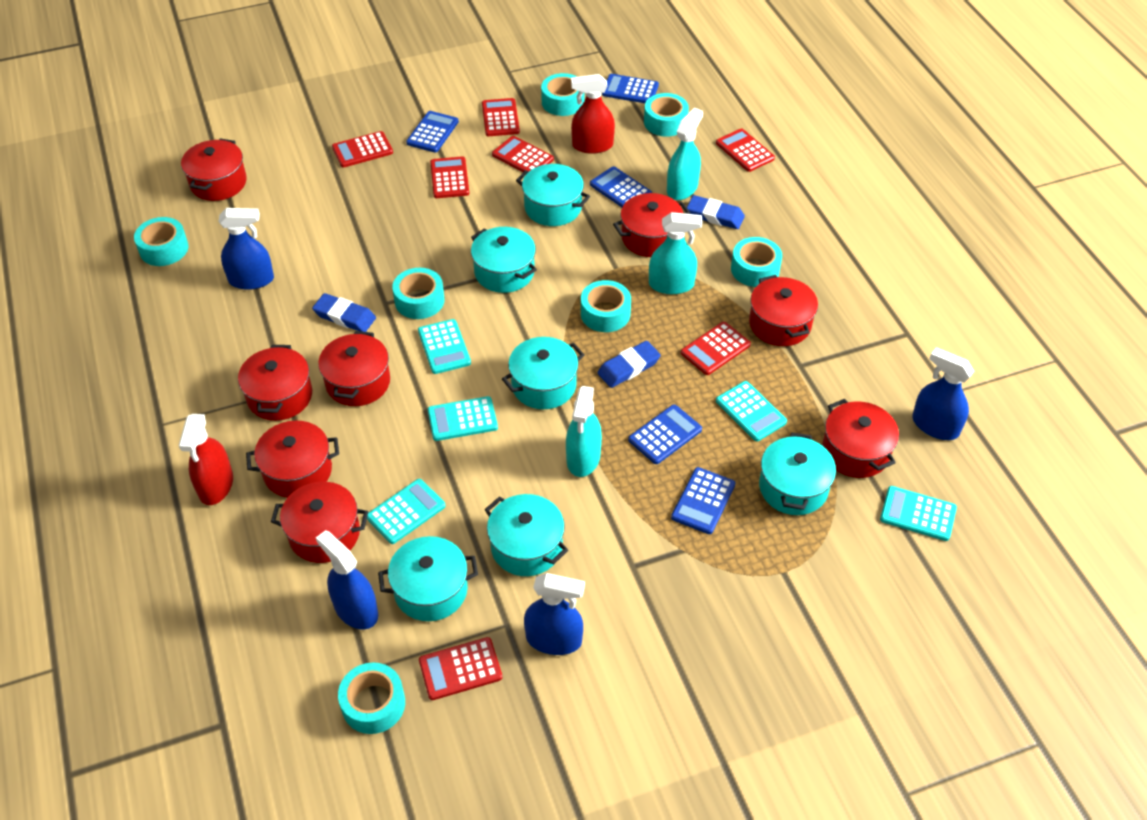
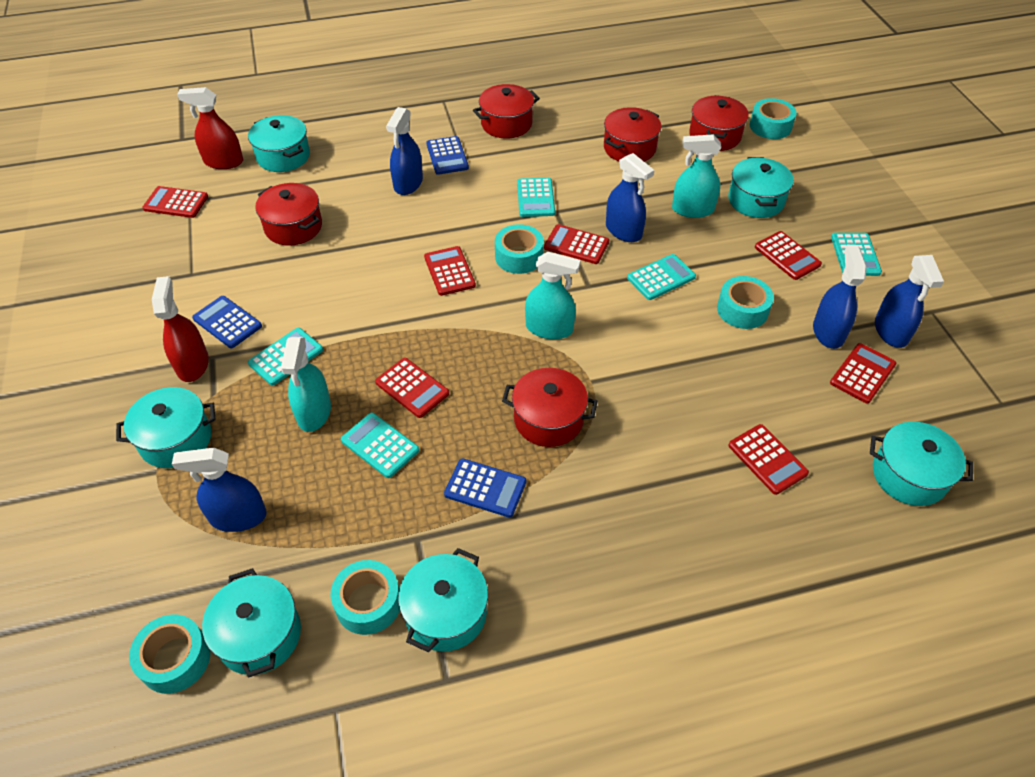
blue calculator: [406,111,459,153] [590,166,652,207] [602,74,659,103] [628,405,702,464] [671,467,735,534] = 5 -> [192,296,262,348] [426,136,469,175] [444,458,526,518] = 3
blue eraser: [312,293,376,332] [597,341,661,388] [687,195,745,229] = 3 -> none = 0
blue spray bottle: [219,208,274,290] [316,530,378,629] [524,573,585,655] [912,347,974,440] = 4 -> [172,448,267,532] [386,107,423,195] [606,153,654,242] [813,245,867,349] [875,255,944,348] = 5
red pot: [181,138,247,201] [238,345,312,421] [246,421,339,498] [271,482,368,563] [318,331,390,406] [613,193,690,257] [749,275,818,346] [822,399,899,478] = 8 -> [255,183,322,246] [473,84,540,139] [502,368,598,447] [604,107,661,162] [689,95,749,151] = 5
turquoise tape: [134,217,188,266] [338,662,405,734] [392,268,445,319] [541,73,585,116] [581,280,631,332] [644,93,689,137] [731,237,782,287] = 7 -> [129,615,210,694] [330,560,400,635] [495,224,544,274] [717,276,774,329] [750,98,796,139] = 5

